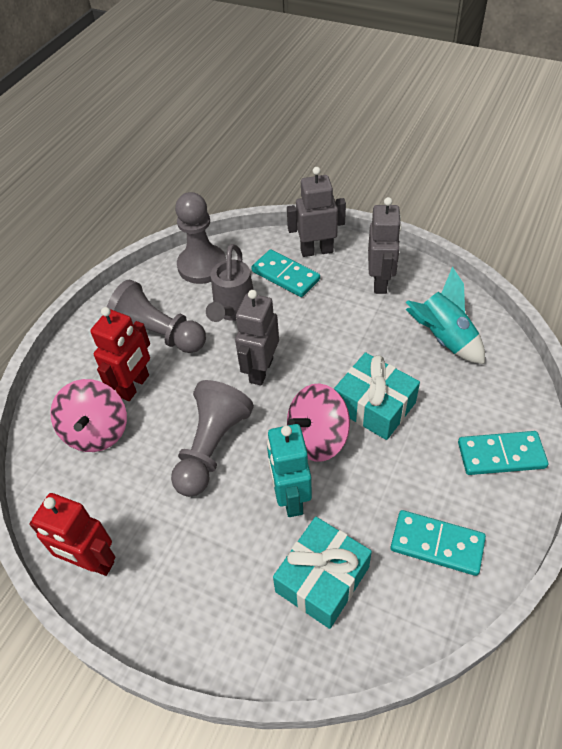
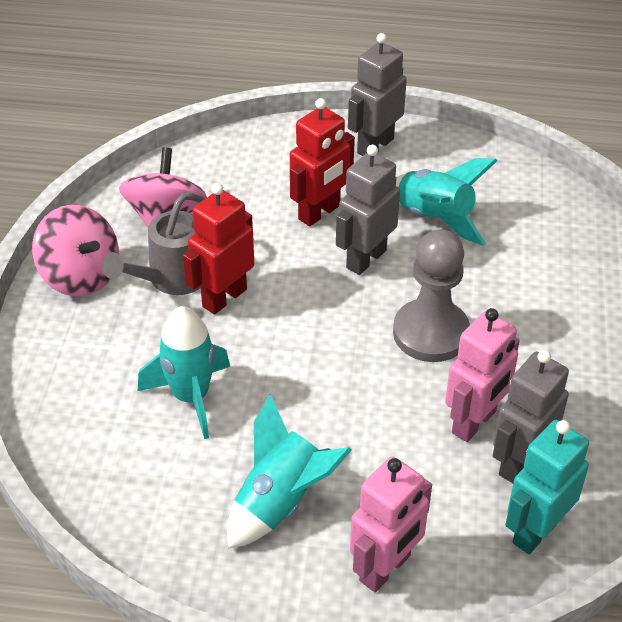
grey pawn: [107,279,206,353] [171,380,254,497] [175,192,226,284] = 3 -> [393,229,470,362] = 1
pink robot: none = 0 -> [350,456,432,592] [445,308,520,442] = 2
turquoise domino: [251,249,320,297] [391,510,486,576] [458,431,548,475] = 3 -> none = 0
turquoise gift: [273,517,372,629] [334,352,420,440] = 2 -> none = 0
turquoise rocket: [406,267,485,364] = 1 -> [138,306,230,439] [227,394,352,549] [396,158,498,246] = 3

